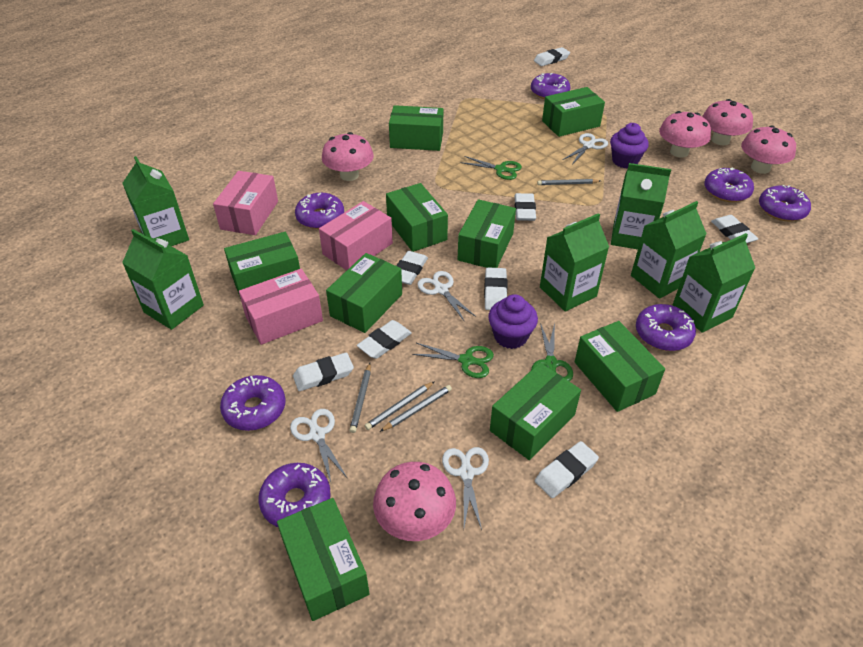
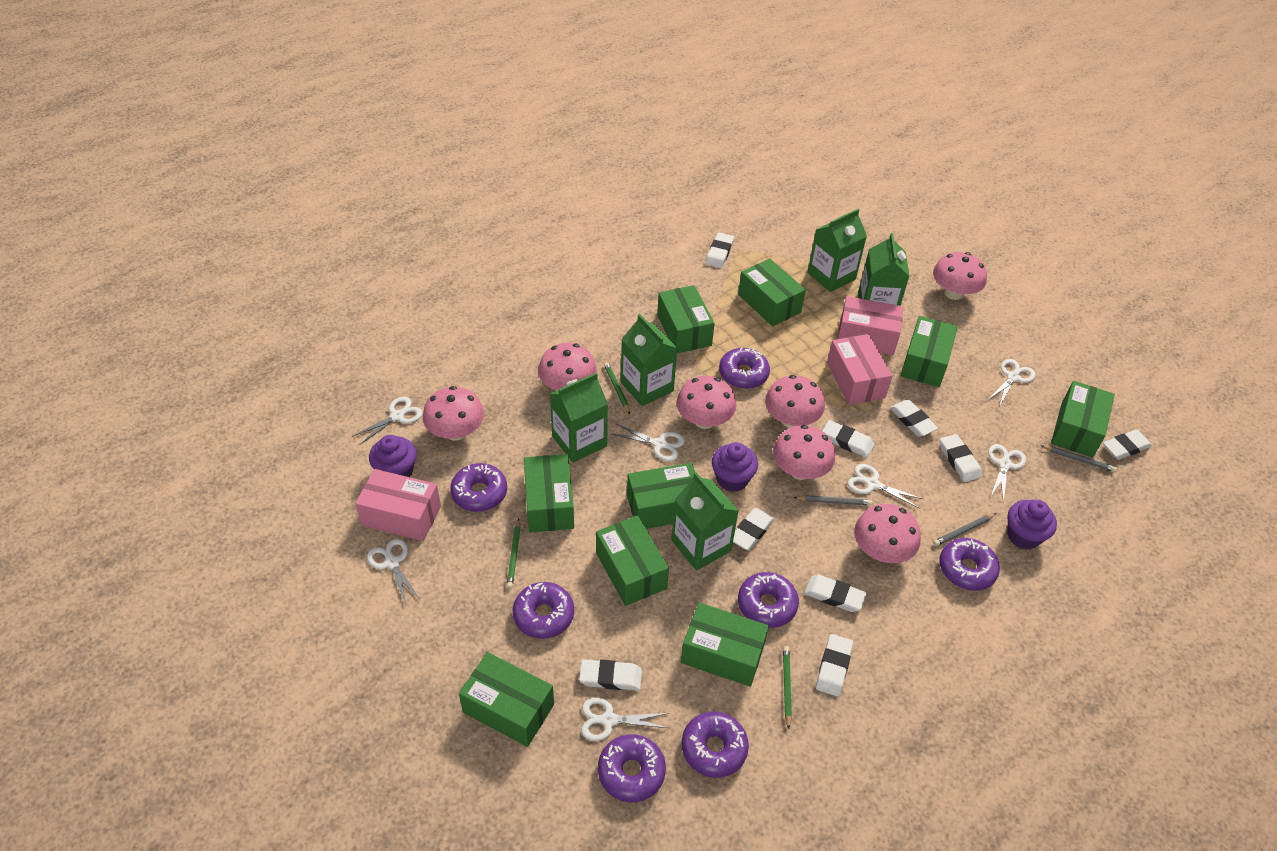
green carton: [122,156,189,246] [122,229,204,330] [540,213,609,311] [611,163,671,249] [631,201,706,299] [672,233,755,333] = 6 -> [550,373,608,463] [621,314,678,406] [671,472,739,571] [807,209,867,292] [858,233,910,306] = 5
green pencil: none = 0 -> [507,519,520,589] [604,362,630,414] [783,646,792,729] = 3
green scissors: [412,343,494,378] [460,156,522,180] [531,323,573,381] = 3 -> none = 0
grey pencil: [349,363,371,433] [365,381,435,430] [380,385,452,432] [537,179,600,185] = 4 -> [794,495,872,506] [933,513,996,546] [1041,446,1117,472] = 3
pink mushroom: [322,132,374,181] [373,462,456,541] [659,111,711,157] [702,99,753,145] [741,125,796,174] = 5 -> [423,386,484,441] [538,343,597,390] [677,376,736,429] [765,375,825,428] [773,425,835,480] [854,504,921,563] [933,252,987,300] = 7
purple cupcake: [488,294,538,349] [610,123,649,169] = 2 -> [369,435,417,477] [712,442,758,492] [1007,500,1057,549] = 3
white eraser: [293,353,354,391] [357,320,412,359] [396,251,428,285] [484,267,507,310] [514,193,536,221] [534,47,570,66] [535,441,599,498] [711,215,758,243] = 8 -> [579,659,642,691] [705,232,734,268] [733,508,774,550] [804,575,866,612] [816,634,853,697] [822,420,874,458] [890,400,938,437] [940,434,982,482] [1103,430,1152,460] = 9
white scissors: [290,409,347,482] [417,271,476,322] [442,447,489,530] [563,133,608,164] = 4 -> [352,397,422,445] [367,539,421,604] [581,698,669,741] [612,424,685,461] [848,464,923,508] [988,359,1035,406] [988,444,1026,503] = 7

